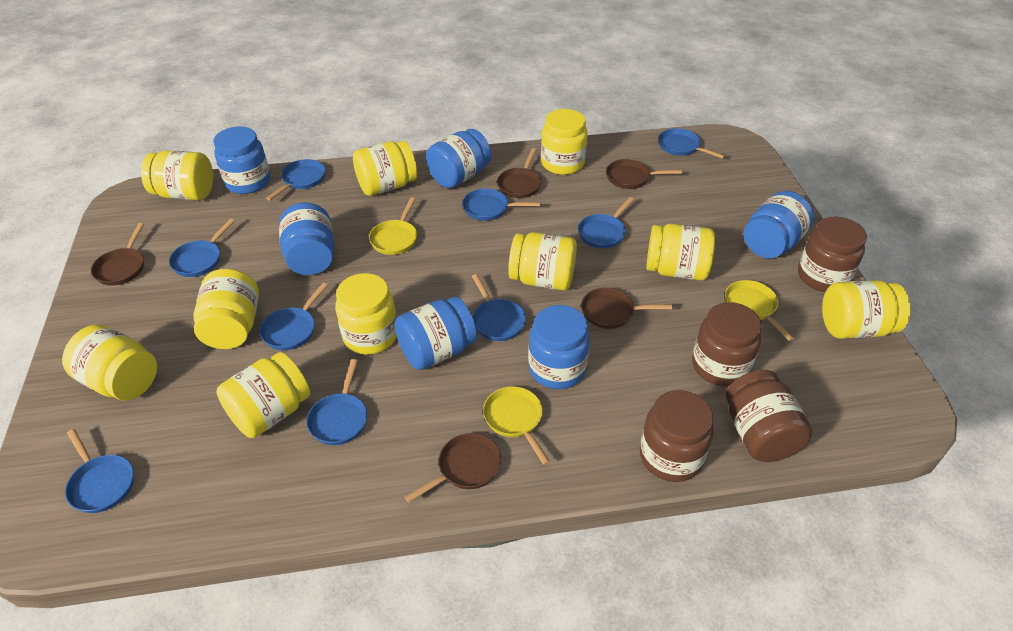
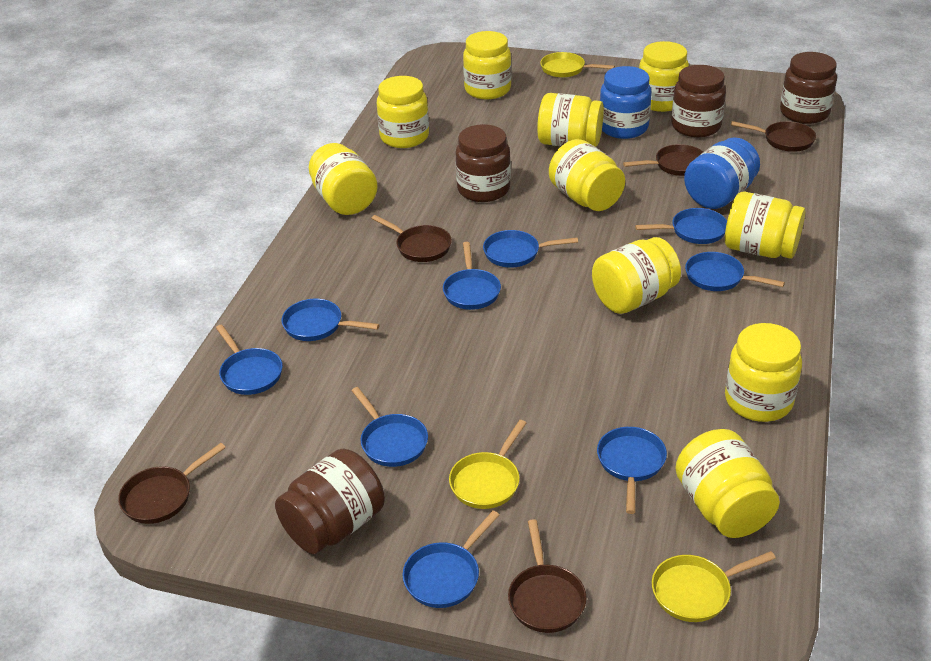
blue jar: [214,127,270,194] [279,203,335,275] [395,297,477,370] [426,129,491,188] [528,305,590,389] [744,191,814,258] = 6 -> [600,66,652,139] [684,137,760,209] = 2

